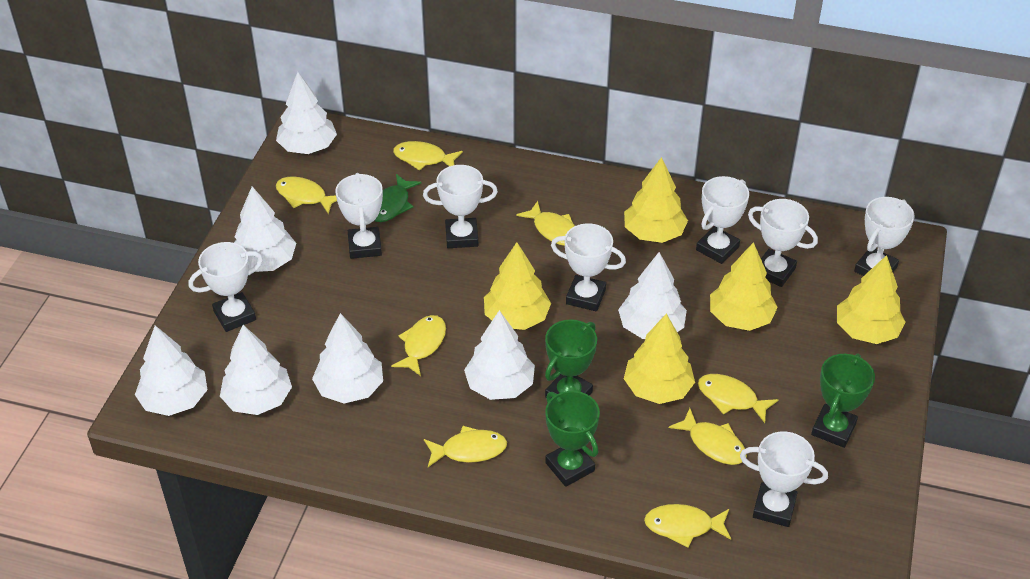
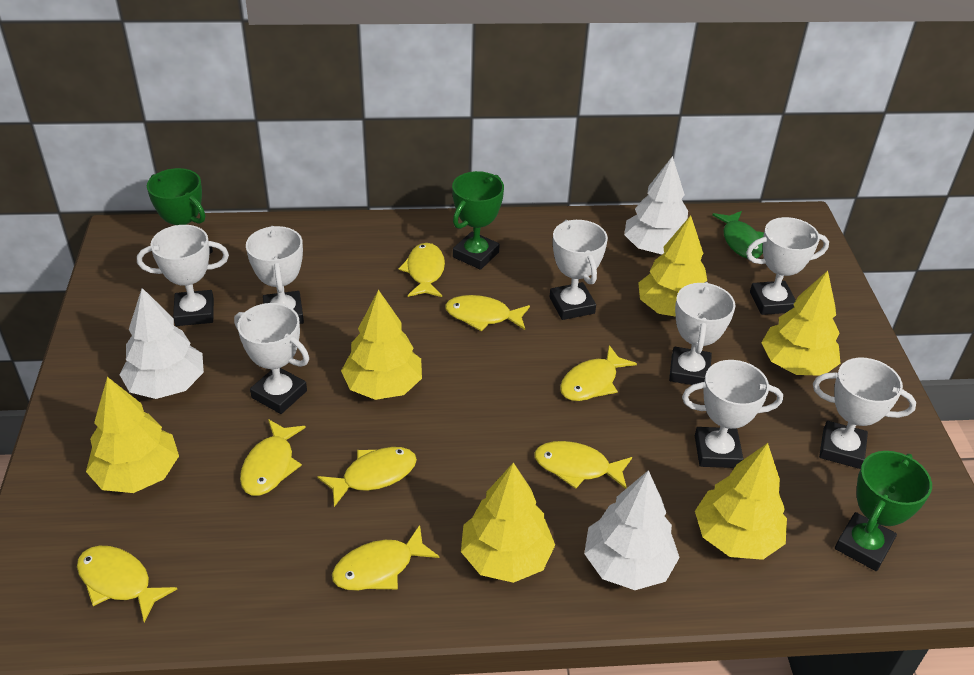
white tree: [135,326,208,416] [220,325,292,415] [234,187,296,272] [276,72,337,154] [312,313,383,403] [464,310,535,400] [618,252,687,339] = 7 -> [119,288,204,399] [584,470,680,590] [624,156,688,254] = 3
yellow tree: [484,242,551,330] [624,157,688,243] [624,314,695,404] [710,242,778,331] [837,255,905,344] = 5 -> [86,377,179,493] [341,290,422,400] [461,462,555,583] [638,215,707,317] [695,443,787,560] [761,270,841,376] = 6

